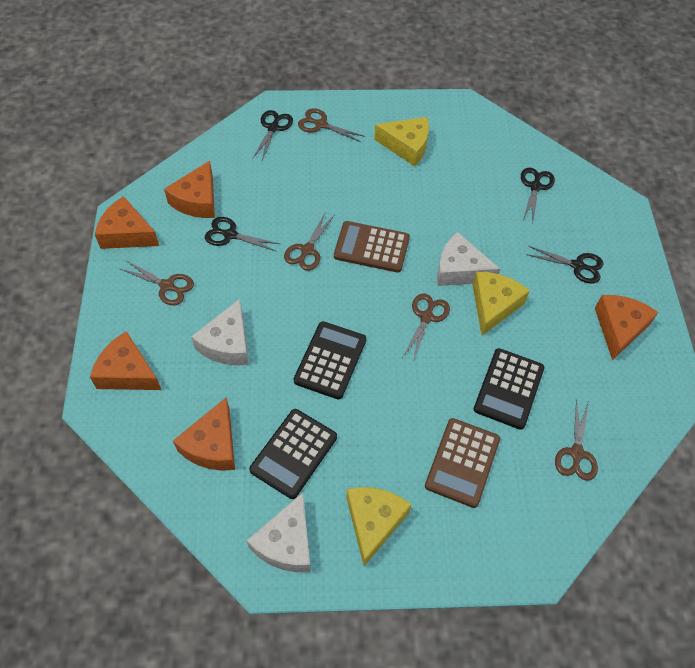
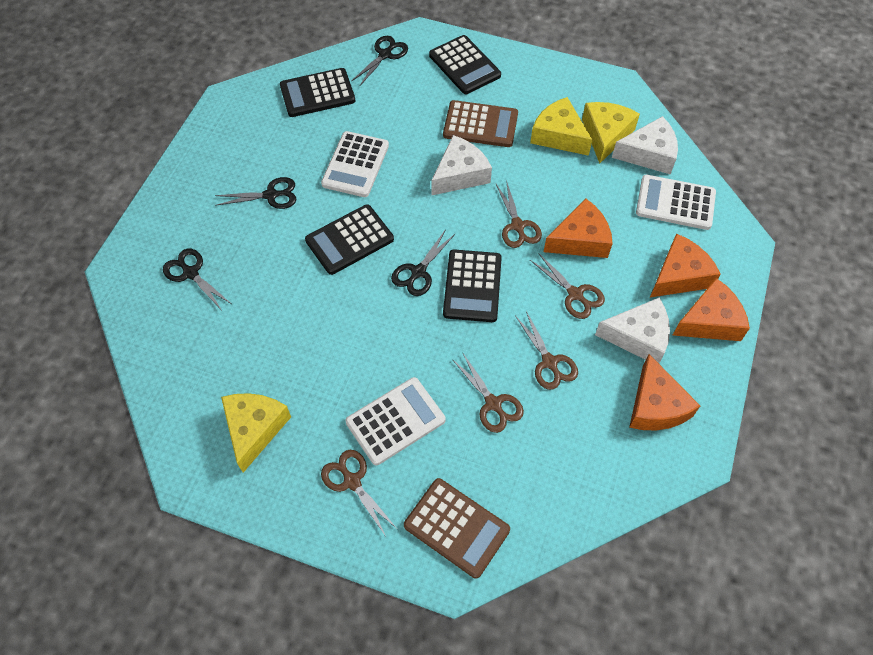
black calculator: [249,409,337,499] [294,321,366,399] [474,348,544,430] = 3 -> [280,68,355,117] [305,204,394,275] [429,35,501,94] [443,249,502,322] = 4
orange cheese: [90,331,161,390] [95,196,159,249] [164,161,215,218] [173,397,235,471] [595,295,658,360] = 5 -> [544,199,613,258] [629,354,700,430] [650,233,721,297] [673,278,750,341] = 4
white calculator: none = 0 -> [321,131,389,197] [346,377,445,465] [636,175,716,230] = 3

